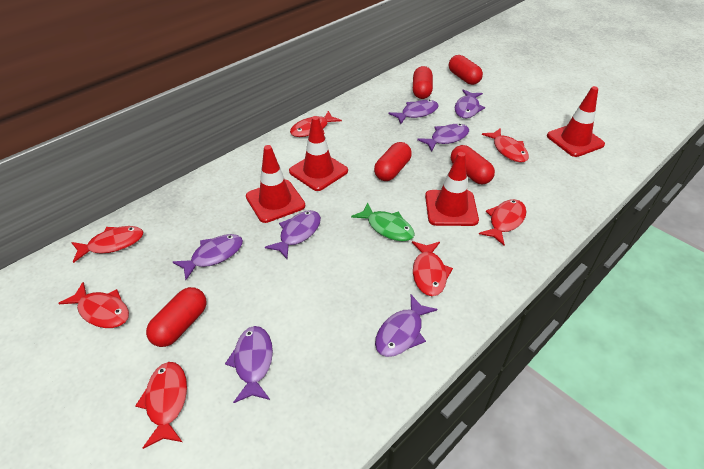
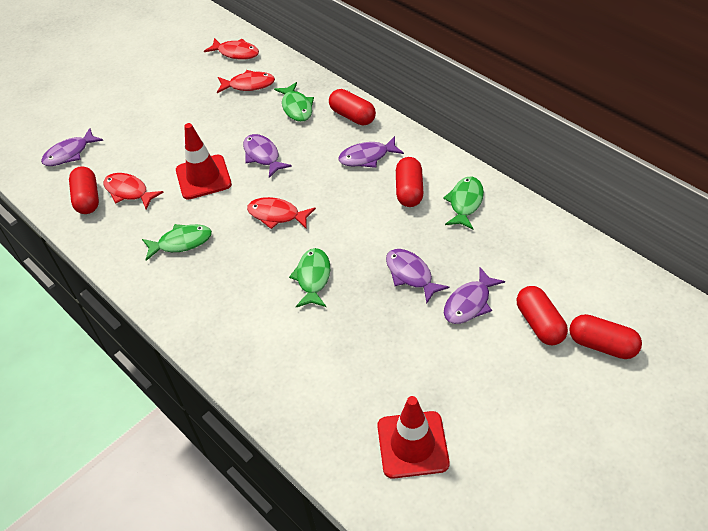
green fish: [351,202,415,241] = 1 -> [142,224,212,261] [274,82,314,122] [289,248,330,307] [443,177,484,230] = 4
purple fish: [173,234,243,280] [225,326,273,403] [265,210,321,259] [375,295,437,357] [389,100,439,124] [417,124,469,152] [455,89,485,118] = 7 -> [41,128,103,166] [243,134,292,178] [338,136,404,168] [386,249,450,304] [444,267,505,324] = 5
red fish: [59,282,129,328] [71,226,143,263] [135,362,187,449] [290,111,342,137] [412,241,453,296] [479,199,526,246] [482,128,529,163] = 7 -> [103,173,164,209] [204,38,259,60] [217,70,275,93] [247,197,316,229] = 4
red traffic cone: [246,145,305,223] [289,116,348,191] [425,152,479,226] [547,86,605,157] = 4 -> [176,123,232,200] [377,396,450,479] = 2

